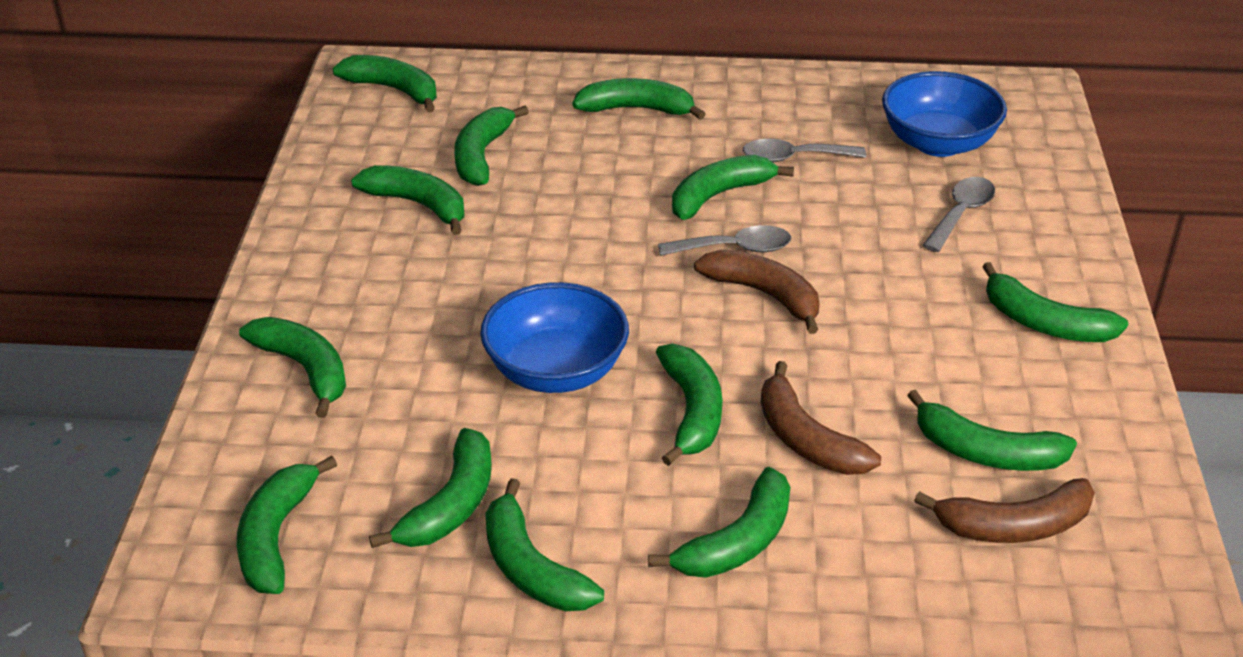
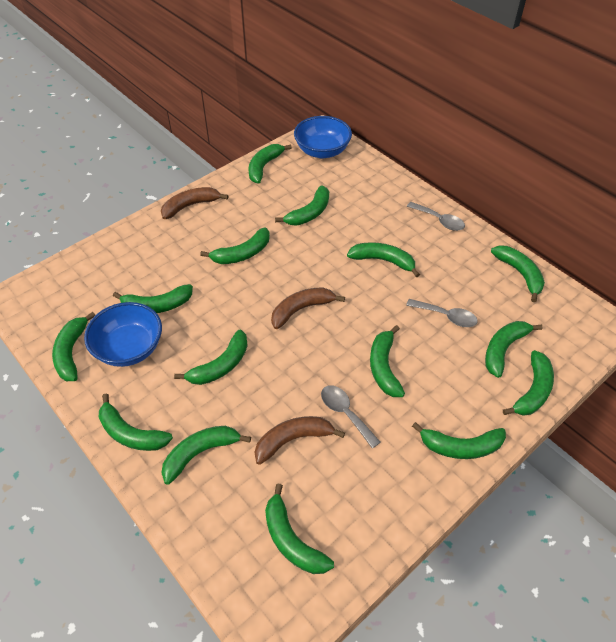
green banana: [236,456,337,594] [239,317,346,418] [333,55,437,112] [351,165,465,235] [369,428,492,548] [454,106,529,186] [485,478,604,611] [572,78,706,120] [648,467,790,578] [656,344,722,466] [672,155,794,220] [907,389,1077,471] [982,262,1128,342] = 13 -> [52,312,95,381] [99,393,173,451] [113,284,193,313] [161,426,251,484] [174,330,248,385] [200,227,270,264] [248,144,292,183] [265,483,334,574] [275,185,329,226] [347,242,420,277] [370,325,405,397] [412,422,506,459] [485,321,543,378] [491,245,545,303] [503,350,554,416] = 15

